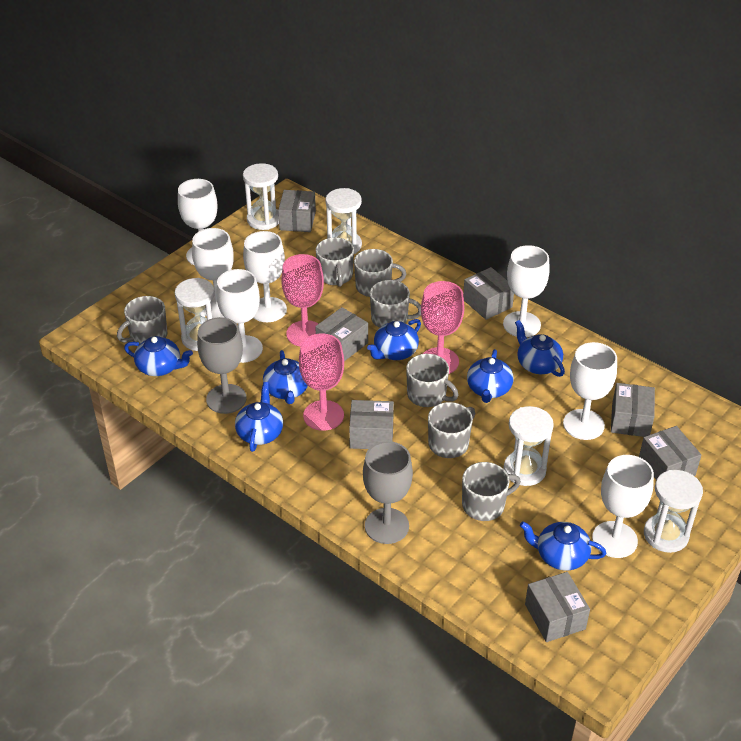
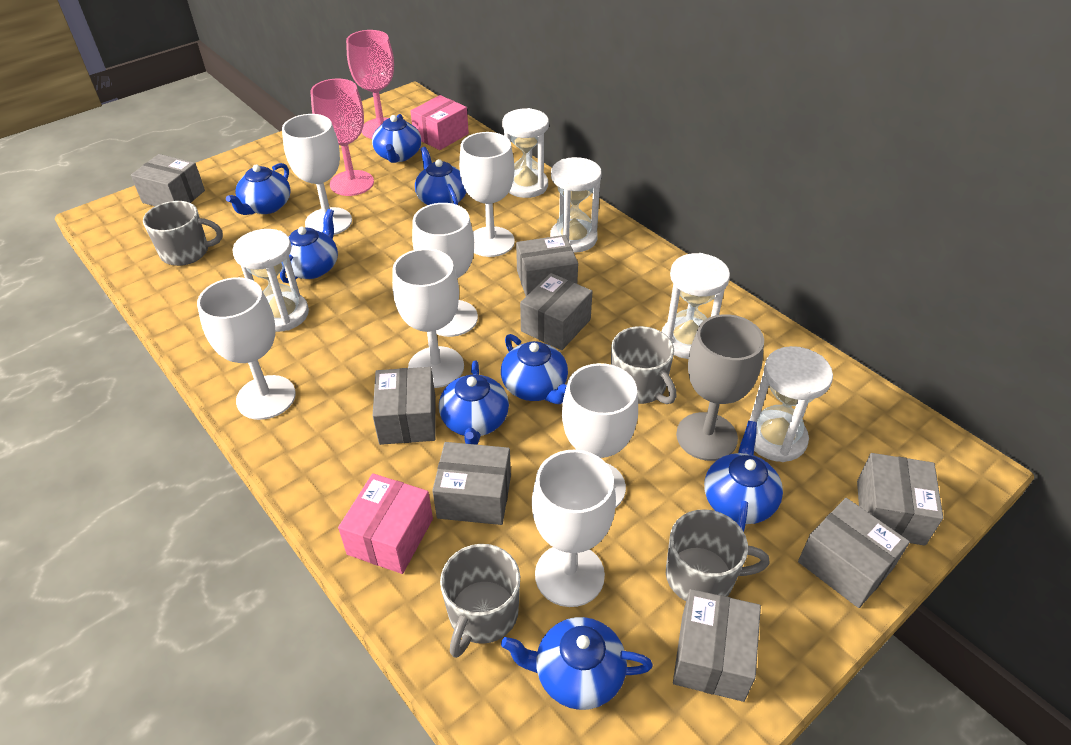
blue teapot: [124,336,193,376] [235,382,283,452] [263,350,308,404] [367,319,421,360] [467,349,514,403] [515,320,565,377] [520,521,606,571] = 7 -> [226,163,291,215] [280,209,338,283] [372,114,421,163] [415,147,466,205] [439,361,509,445] [501,334,568,404] [501,617,653,710] [704,421,783,532] = 8
grey box: [278,190,316,232] [315,307,368,361] [349,400,394,449] [463,267,514,320] [525,572,590,642] [611,383,655,437] [639,426,701,480] = 7 -> [131,154,205,206] [373,367,436,445] [432,442,511,525] [516,235,578,296] [520,273,593,350] [673,589,761,702] [798,498,910,608] [857,453,943,546] = 8
grey goblet: [197,317,247,414] [363,441,413,544] = 2 -> [676,314,764,461] = 1
grey mug: [117,296,167,345] [316,237,354,287] [354,249,406,297] [370,280,421,328] [406,354,459,407] [428,402,475,458] [462,462,521,521] = 7 -> [143,201,223,266] [440,544,520,658] [611,326,677,404] [666,509,770,601] = 4
pink box: none = 0 -> [338,473,433,574] [410,95,469,150] = 2
pink goblet: [281,254,324,346] [299,333,344,431] [421,281,464,374] = 3 -> [310,79,374,196] [346,30,394,139] = 2

